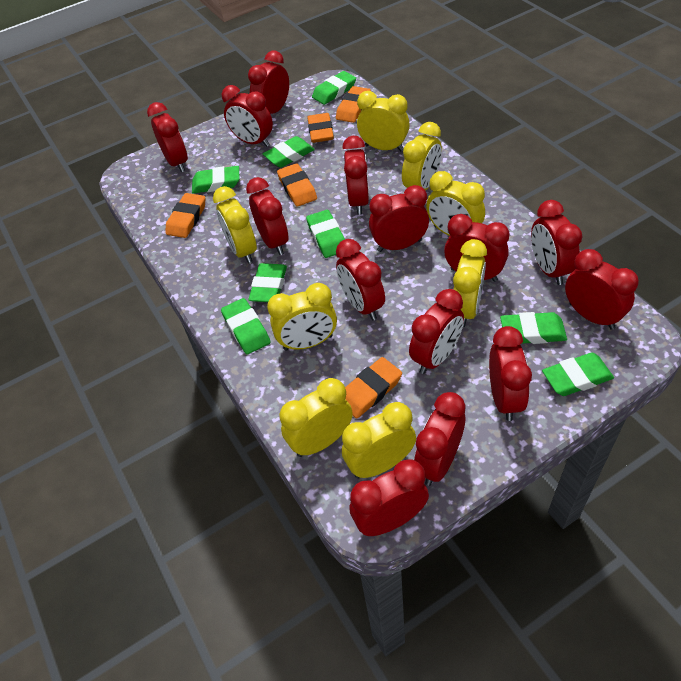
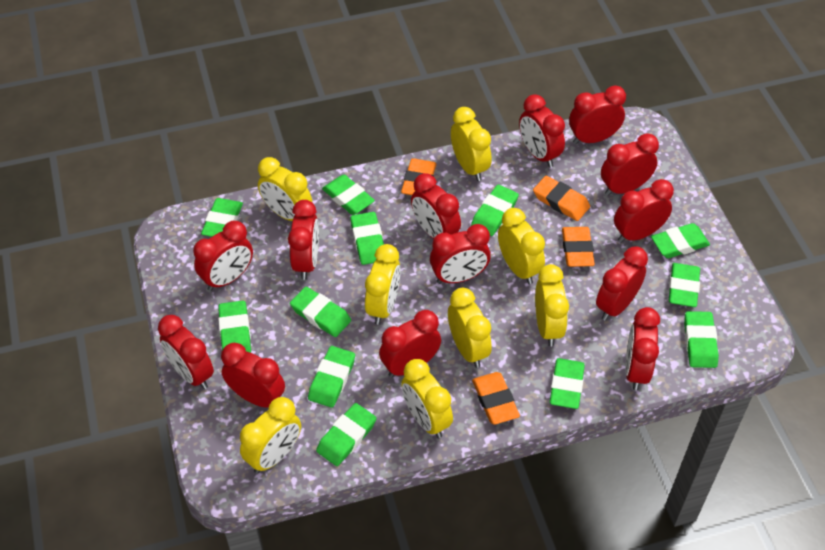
green eraser: [192,166,240,194] [221,298,271,354] [248,263,287,302] [263,136,315,168] [306,210,345,258] [312,71,356,105] [500,312,567,344] [542,353,614,396] = 8 -> [201,198,243,237] [218,301,251,353] [290,287,351,337] [308,346,355,408] [316,403,377,466] [322,175,375,215] [350,212,384,265] [471,185,519,236] [550,358,585,409] [651,223,710,258] [669,263,700,307] [684,311,719,368] = 12
orange eraser: [165,193,206,238] [277,163,317,207] [307,113,334,143] [336,86,371,123] [345,357,402,419] = 5 -> [401,158,436,195] [472,372,520,425] [533,176,590,221] [562,227,595,267] = 4
red clock: [147,102,188,172] [222,85,273,147] [246,177,288,255] [248,51,289,114] [336,239,385,320] [342,136,369,215] [350,459,429,536] [369,185,429,252] [409,289,464,374] [414,392,466,486] [444,214,510,282] [489,326,532,421] [531,200,582,285] [565,249,639,330] = 14 -> [158,315,214,389] [193,221,253,291] [221,343,285,407] [288,200,319,280] [379,310,441,378] [411,173,461,239] [430,224,491,284] [519,94,565,167] [569,85,626,144] [596,247,648,321] [601,133,659,196] [614,179,674,243] [625,307,660,390] = 13

